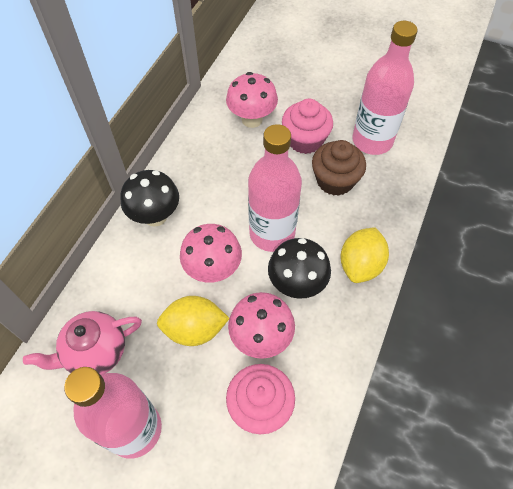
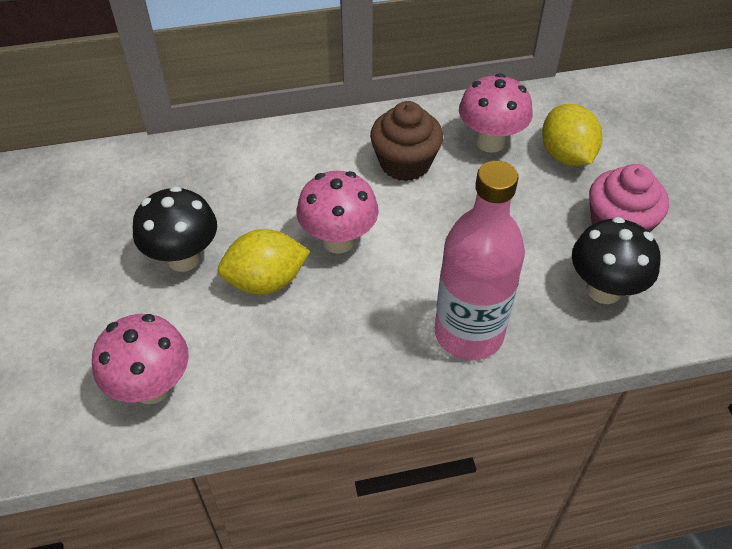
pink bottle: [64,367,162,459] [248,124,302,252] [352,21,418,155] = 3 -> [435,161,525,360] = 1
pink cupcake: [226,364,295,434] [282,99,333,154] = 2 -> [589,164,669,232] = 1
pink teapot: [23,311,142,374] = 1 -> none = 0

